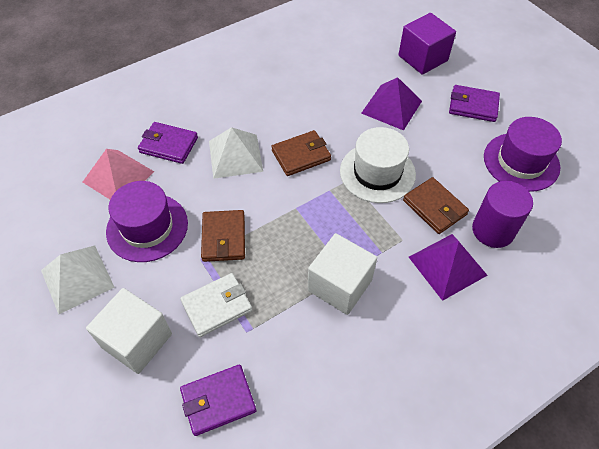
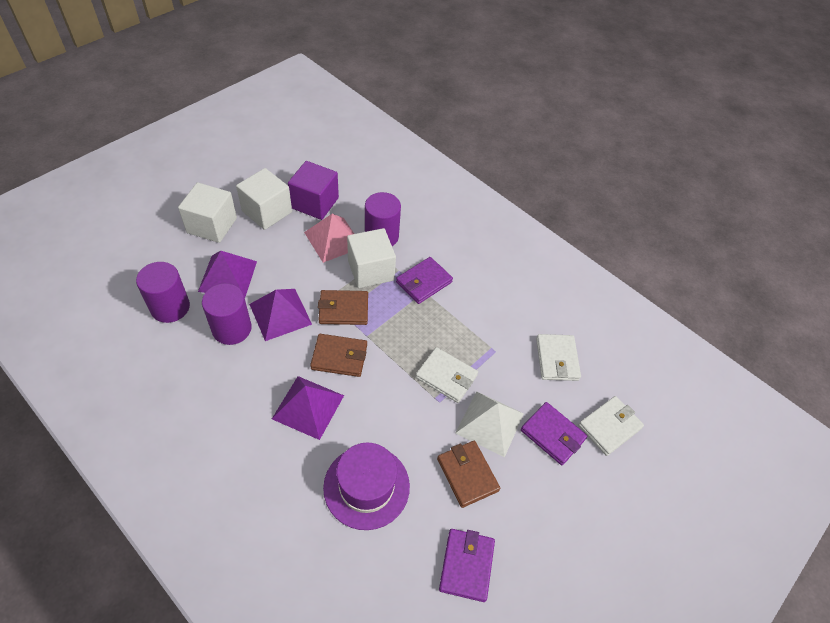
purple cylinder: [472,181,533,248] = 1 -> [136,262,190,323] [202,284,252,345] [365,192,401,246] = 3
purple hat: [106,181,188,262] [484,117,562,192] = 2 -> [323,442,410,530] = 1
purple pyramid: [361,77,422,130] [409,234,488,301] = 2 -> [198,251,257,298] [249,289,312,341] [272,376,344,440] = 3
white cube: [86,288,172,374] [308,233,377,315] = 2 -> [178,182,237,243] [236,168,292,230] [347,228,396,288] = 3
white hat: [340,127,416,203] = 1 -> none = 0
white pyramid: [41,246,115,314] [209,127,263,179] = 2 -> [456,391,524,457] = 1
white wallet: [180,273,252,337] = 1 -> [416,347,478,403] [536,334,581,381] [578,396,644,456] = 3

